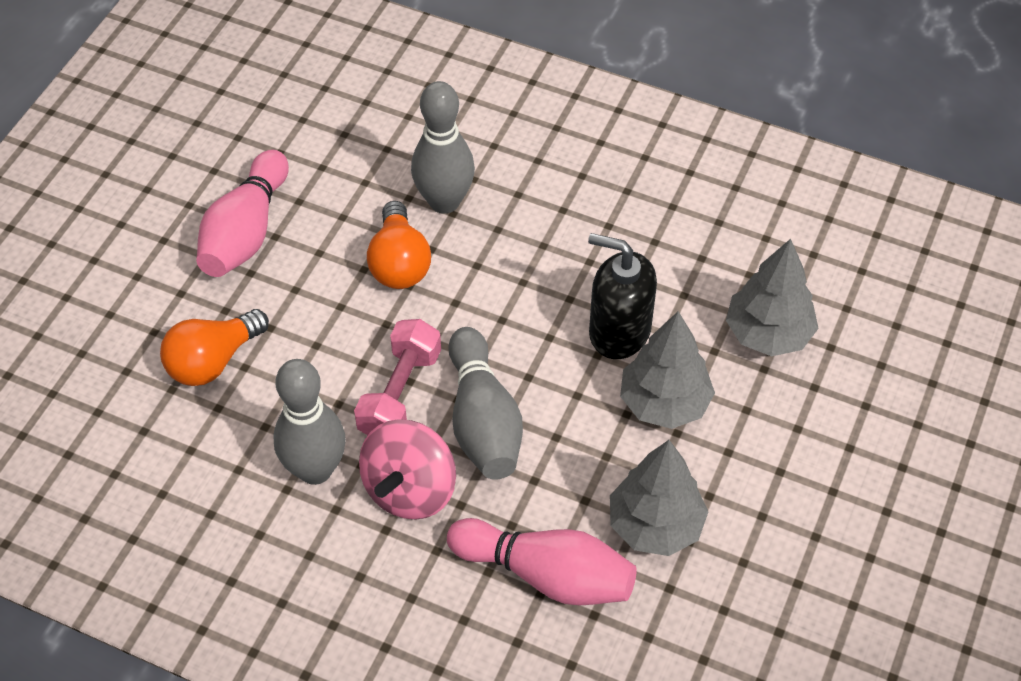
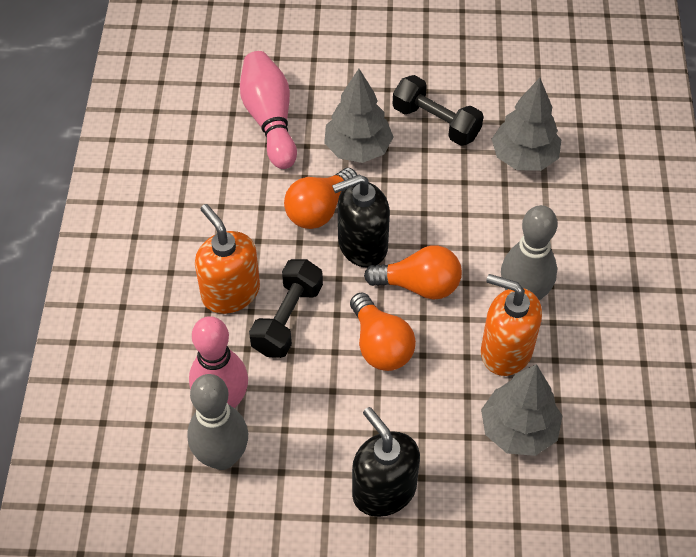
black dumbbell: none = 0 -> [249,259,323,358] [393,75,483,146] = 2
black soap dispenser: [588,233,657,359] = 1 -> [332,175,390,267] [352,407,420,517] = 2
grey bowling pin: [273,359,346,485] [411,81,475,214] [448,327,523,480] = 3 -> [187,374,248,470] [501,205,558,301] = 2
orange light bulb: [160,309,269,386] [367,201,431,289] = 2 -> [284,168,357,229] [350,292,416,371] [364,246,462,299] = 3
orange soap dispenser: none = 0 -> [195,204,260,314] [481,274,542,376] = 2
pink dumbbell: [354,319,441,435] = 1 -> none = 0
pink spinning top: [359,419,456,520] = 1 -> none = 0

